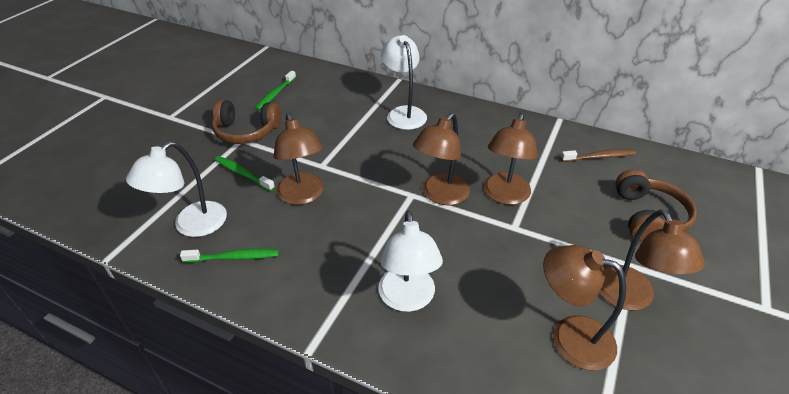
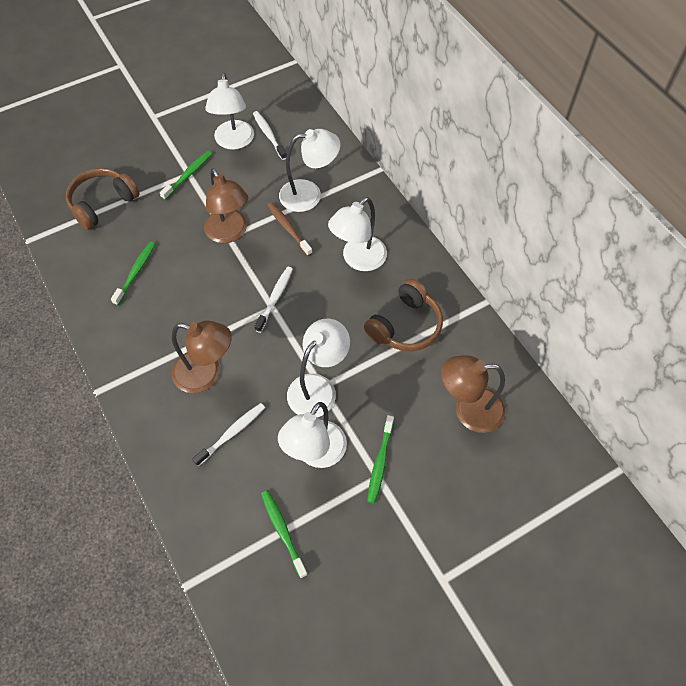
brown lamp: [273,113,324,205] [413,113,470,205] [484,113,538,205] [543,245,626,371] [599,209,705,310] = 5 -> [171,321,232,393] [204,168,248,243] [441,355,505,433] = 3
green toothbrush: [180,249,279,263] [215,156,275,191] [255,71,296,110] = 3 -> [111,242,155,305] [160,151,212,200] [261,490,308,578] [367,415,394,504] = 4
white lamp: [126,142,227,237] [378,210,443,312] [381,35,427,130] = 3 -> [205,73,254,150] [278,402,347,468] [279,129,341,212] [287,319,350,417] [328,197,387,271] = 5
white toothbrush: none = 0 -> [192,403,265,466] [253,111,287,160] [254,267,293,333] = 3

